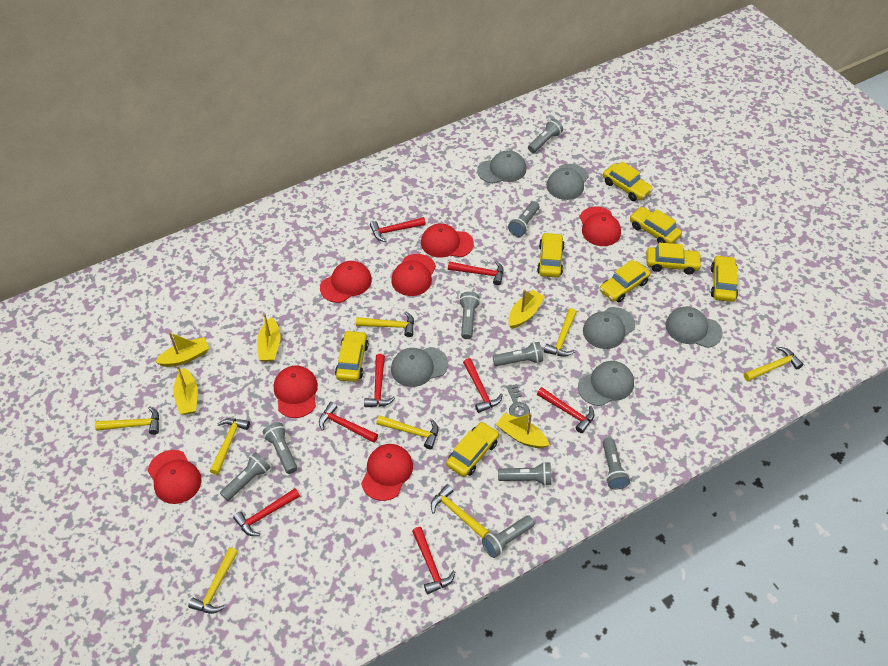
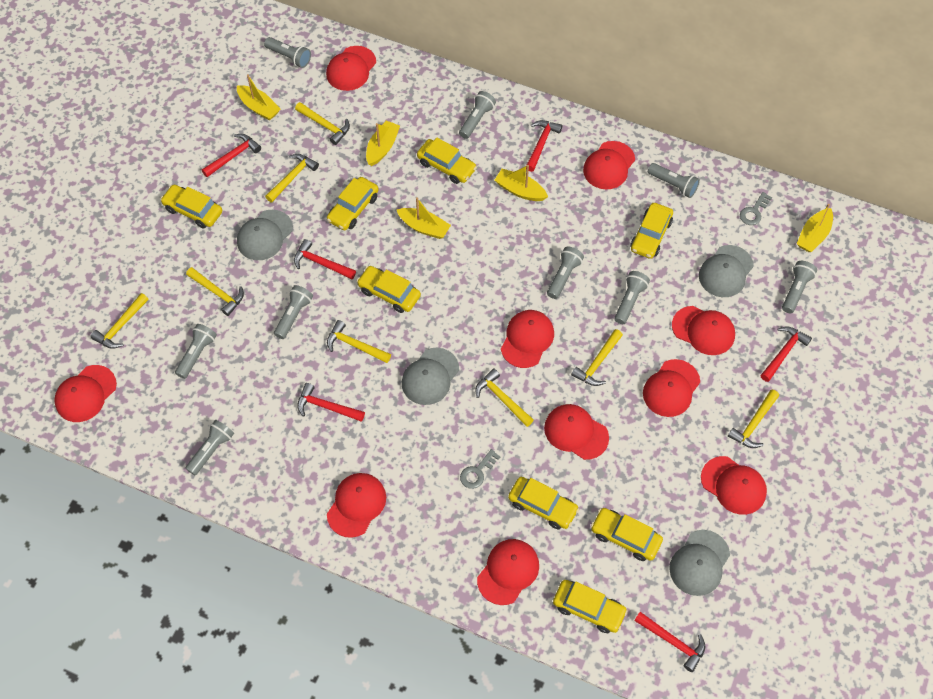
grey cap: [391,347,448,387] [477,150,526,184] [546,164,589,200] [578,361,634,406] [583,307,635,349] [665,307,723,348] = 6 -> [237,210,293,260] [402,348,459,405] [669,530,730,596] [699,245,754,297] = 4
grey key: [506,384,530,417] = 1 -> [460,449,501,489] [740,192,772,225] = 2
red cap: [148,450,202,504] [274,366,318,418] [320,261,372,303] [361,444,413,501] [391,254,436,296] [421,223,474,258] [579,207,621,246] = 7 -> [54,365,117,422] [326,46,376,91] [327,473,386,538] [477,539,539,605] [501,310,554,368] [544,404,609,460] [583,141,635,189] [643,359,700,417] [672,306,735,355] [701,456,767,515] = 10
red hammer: [233,488,300,536] [319,402,378,443] [364,354,395,407] [370,217,426,242] [412,527,455,594] [448,261,504,286] [463,358,503,413] [537,387,595,433] = 8 -> [202,134,261,177] [294,239,356,279] [297,383,365,422] [526,120,562,172] [634,612,705,672] [761,327,812,382] = 6

